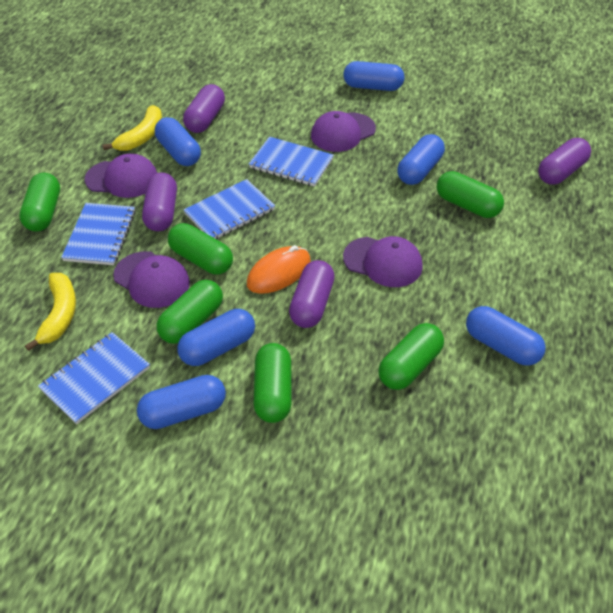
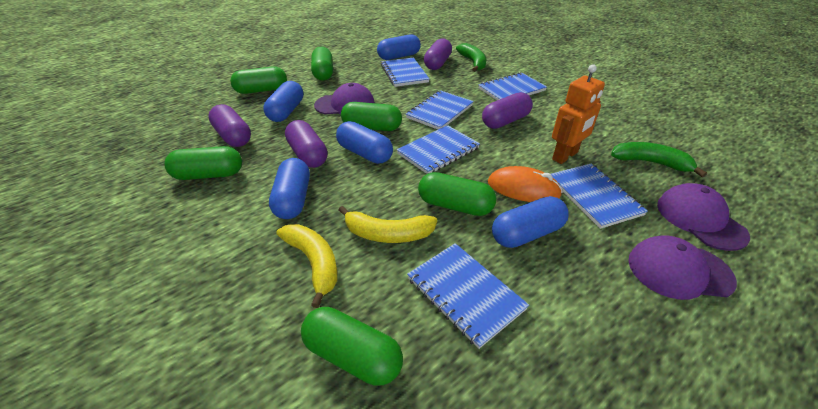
blue capsule: [137,375,226,429] [155,117,201,166] [177,309,255,366] [343,61,404,91] [397,134,445,185] [466,306,546,366] = 6 -> [263,81,303,122] [269,158,310,219] [336,121,393,164] [377,34,421,60] [492,196,569,248] = 5
blue notebook: [38,332,150,424] [61,203,136,265] [184,179,275,240] [249,137,334,187] = 4 -> [381,58,429,87] [397,125,480,174] [406,90,474,129] [407,243,529,349] [478,72,547,100] [551,163,648,229] = 6
green banana: none = 0 -> [456,43,486,72] [611,142,707,177] = 2
orange robot: none = 0 -> [552,64,605,164] = 1
purple cap: [84,154,157,198] [113,251,190,308] [311,111,376,152] [343,236,423,287] = 4 -> [314,83,375,114] [628,235,737,300] [657,183,750,251] = 3

